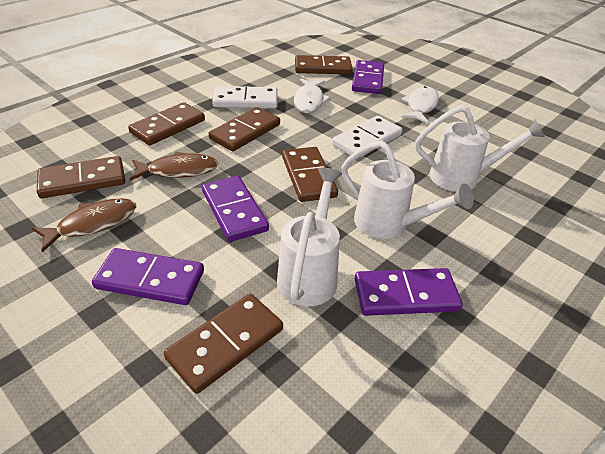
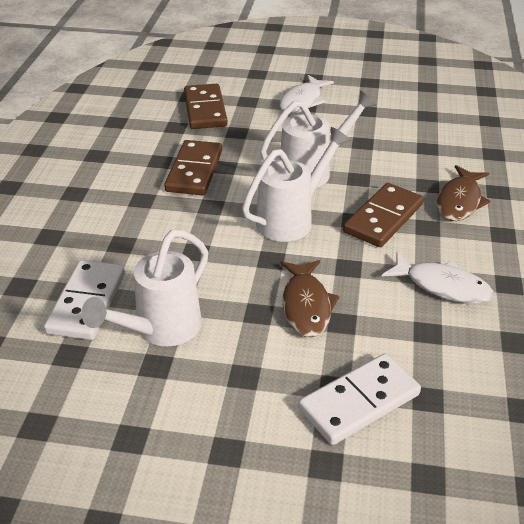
brown domino: [37,156,125,198] [128,102,205,145] [164,293,283,394] [209,107,280,151] [282,147,338,202] [295,55,353,74] = 6 -> [164,140,222,195] [184,84,228,129] [343,183,424,247] = 3
purple domino: [92,248,204,305] [202,176,269,242] [352,60,384,94] [355,268,463,316] = 4 -> none = 0

